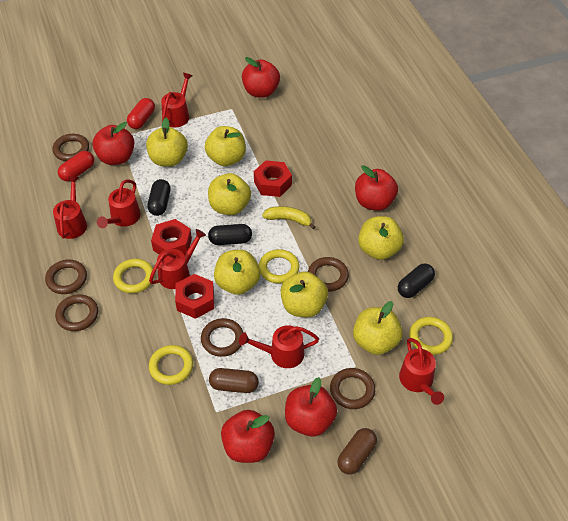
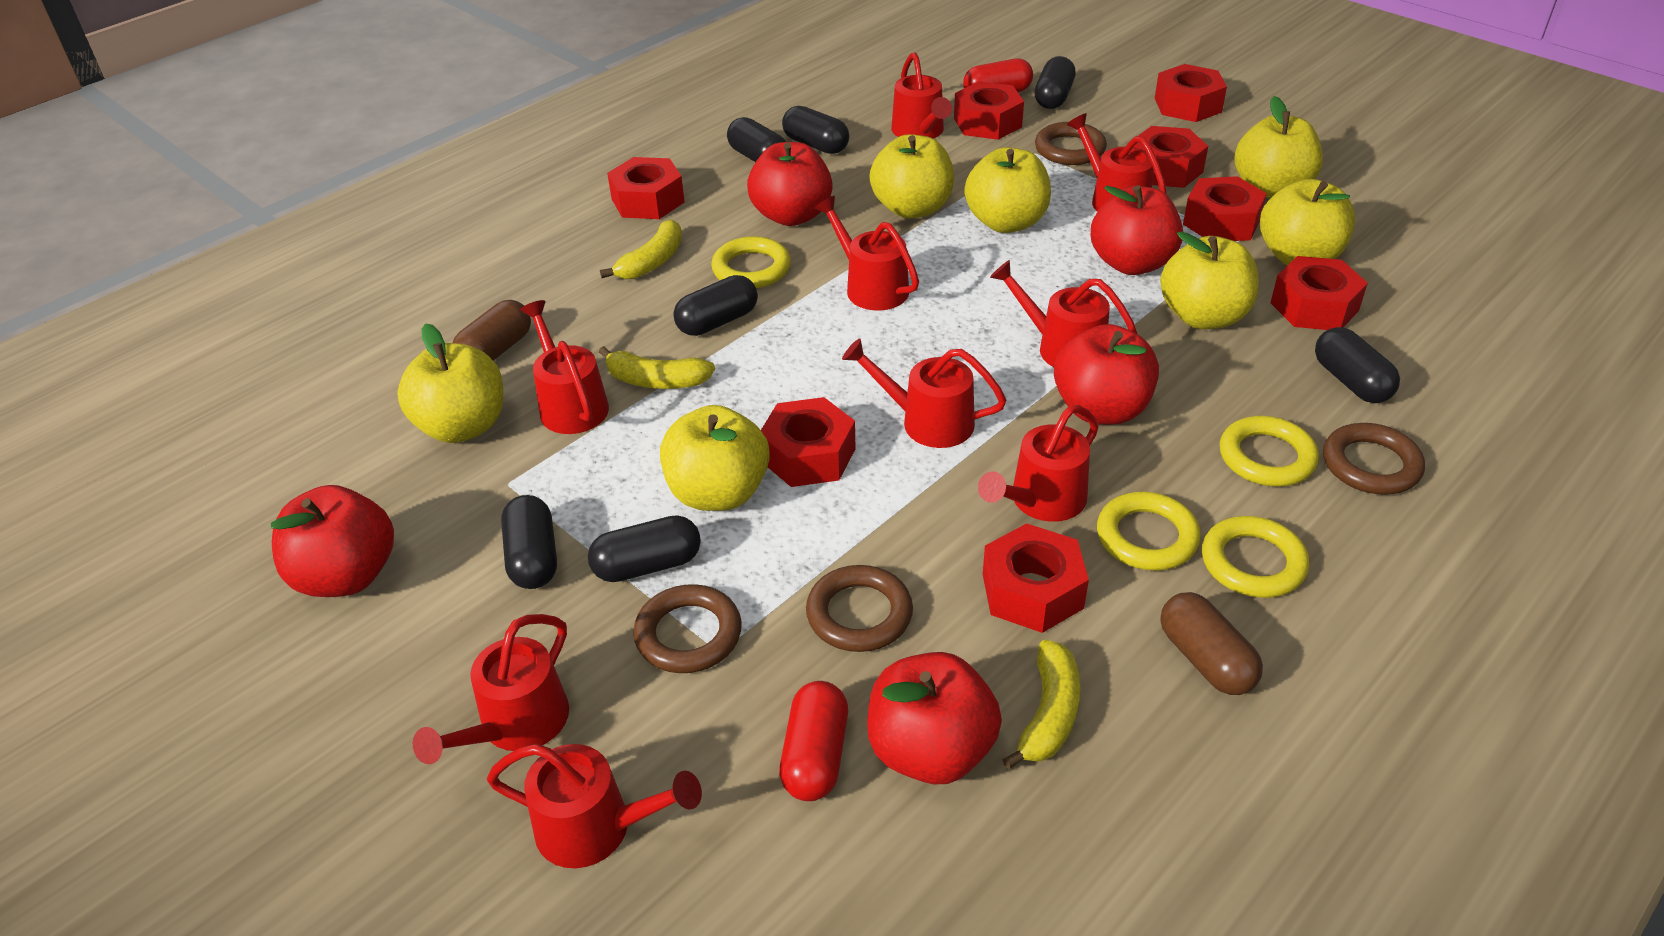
black capsule: [147,179,170,216] [208,224,252,245] [398,263,435,298] = 3 -> [501,495,557,589] [588,515,701,582] [673,275,758,336] [727,117,786,162] [782,106,849,154] [1035,56,1075,109] [1315,327,1400,403] = 7
brown ring: [45,260,87,294] [52,134,89,161] [55,295,98,331] [201,318,244,357] [308,257,349,292] [330,368,375,409] = 6 -> [633,584,742,673] [806,565,913,652] [1035,122,1107,165] [1323,423,1425,495] = 4
red nut: [151,219,192,255] [175,274,214,319] [254,160,292,197] = 3 -> [607,157,685,219] [761,397,856,487] [954,81,1024,140] [983,523,1089,633] [1134,126,1208,188] [1155,64,1227,122] [1183,176,1267,241] [1270,256,1368,330] = 8
red watering can: [53,176,87,239] [97,180,141,228] [149,229,206,289] [161,73,193,127] [239,325,319,368] [399,338,444,405] = 6 -> [413,614,569,764] [487,744,702,868] [520,300,609,434] [814,196,919,311] [842,339,1006,448] [891,52,952,139] [978,405,1099,522] [990,260,1137,367] [1067,113,1167,212] = 9
yellow banana: [262,206,315,229] = 1 -> [599,346,715,389] [600,220,682,279] [1002,639,1080,769] = 3

